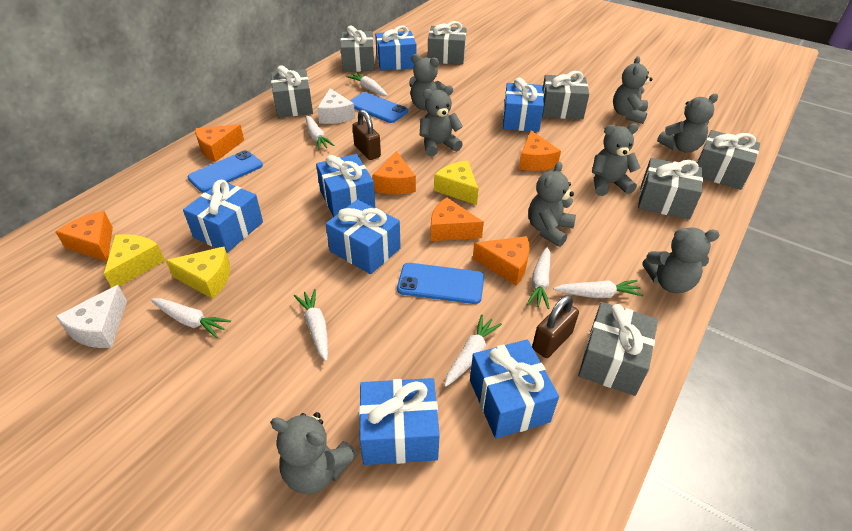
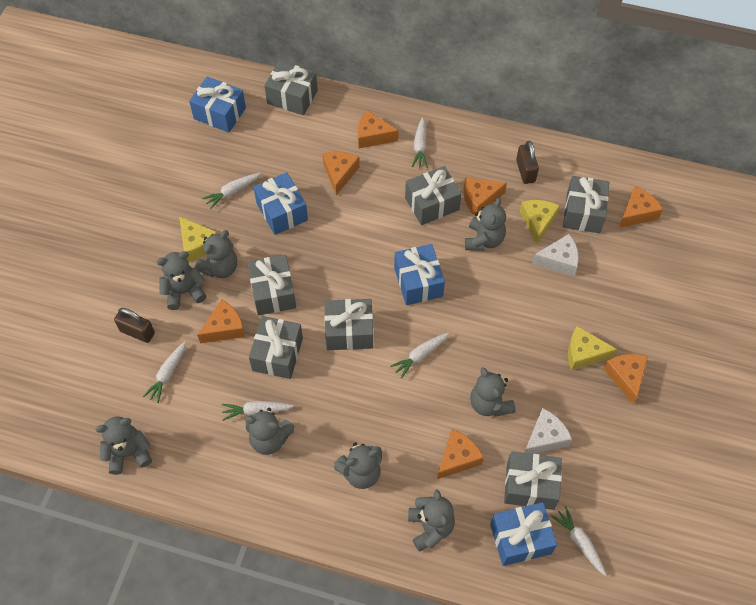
blue gift: [183,180,263,253] [316,154,375,217] [326,199,401,274] [359,378,440,465] [375,25,416,71] [470,339,559,439] [503,78,544,132] = 7 -> [189,76,246,133] [253,172,308,235] [394,244,445,305] [490,502,557,566] = 4
blue phone: [188,150,263,193] [350,92,408,123] [397,263,484,304] = 3 -> none = 0
orange cheese: [56,211,113,262] [195,124,244,162] [372,151,416,195] [431,197,484,241] [473,236,530,285] [519,130,561,171] = 6 -> [197,299,245,343] [322,151,359,196] [358,110,399,148] [437,429,484,479] [463,177,507,217] [604,354,648,404] [619,186,663,228] = 7
white carrot: [151,298,231,338] [294,289,328,361] [306,115,335,150] [346,72,388,96] [444,314,502,387] [526,247,551,309] [554,280,644,298] = 7 -> [143,341,186,403] [202,173,261,209] [222,401,294,421] [390,332,449,379] [412,117,428,168] [551,506,606,576] = 6

